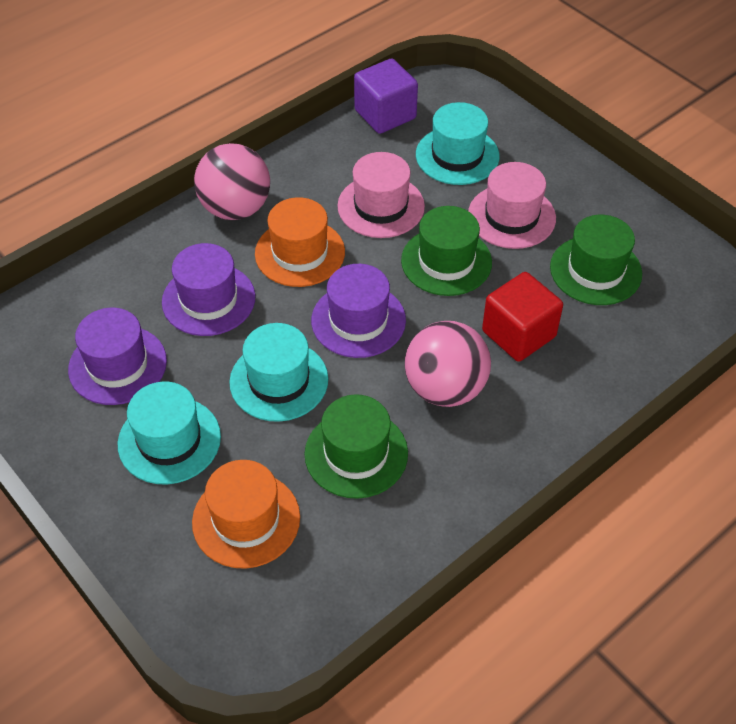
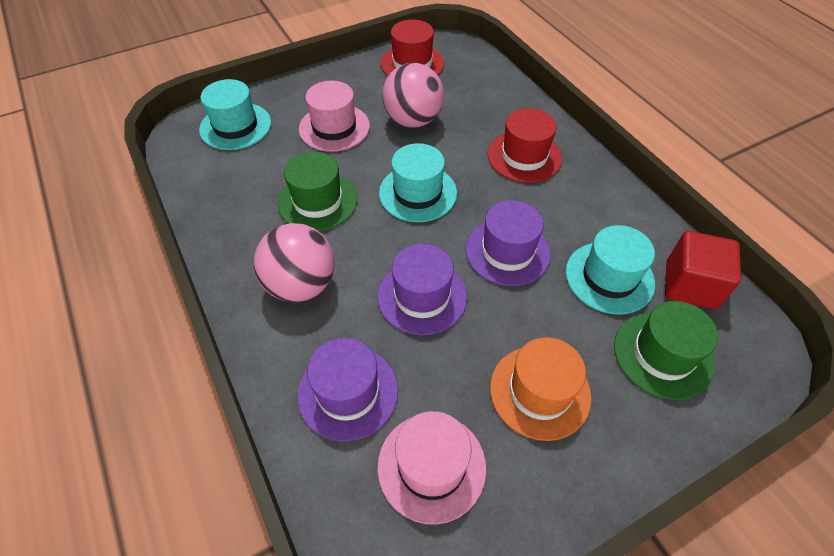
green hat: [304,394,408,499] [401,206,492,296] [550,215,642,305] = 3 -> [278,151,357,231] [614,301,718,400] = 2
orange hat: [192,460,300,569] [255,197,345,287] = 2 -> [490,337,592,441] = 1
purple cube: [354,58,418,134] = 1 -> none = 0
red hat: none = 0 -> [381,19,444,76] [487,108,562,183] = 2

